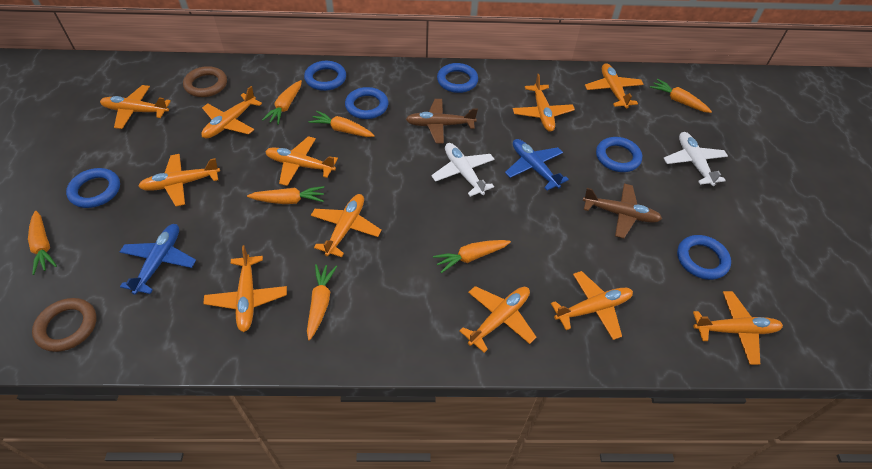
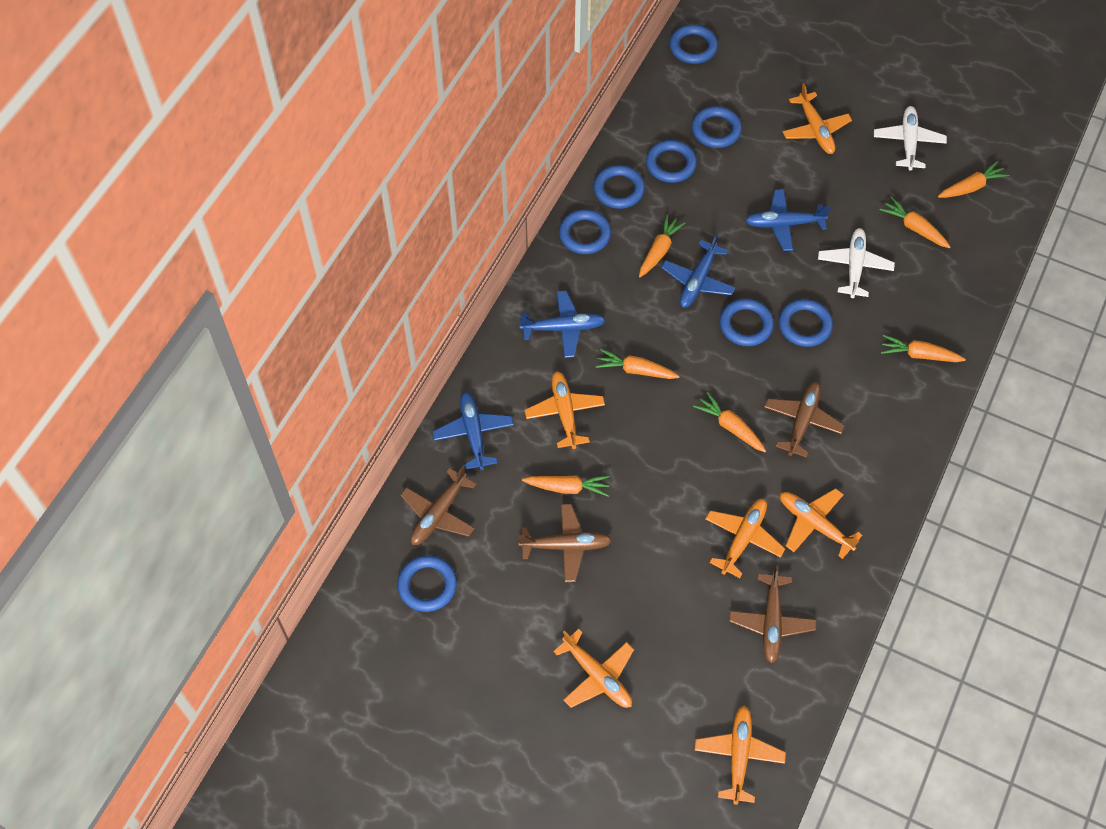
blue plane: [120,224,196,295] [505,139,569,191] = 2 -> [432,392,514,470] [519,291,606,358] [661,233,735,308] [745,189,830,251] = 4
blue ring: [66,168,120,208] [304,61,346,91] [345,87,388,119] [437,63,478,93] [596,137,642,172] [677,235,731,280] = 6 -> [397,555,457,612] [559,209,611,254] [594,165,645,209] [646,140,697,183] [669,25,718,64] [692,106,742,148] [720,299,774,346] [779,299,833,347] = 8
brown plane: [406,99,478,143] [583,184,662,238] = 2 -> [400,466,477,545] [518,504,612,582] [729,565,816,663] [764,382,844,458] = 4
brown ring: [32,298,97,352] [183,66,227,97] = 2 -> none = 0
orange plane: [100,85,171,129] [138,154,220,207] [201,86,262,138] [203,245,287,332] [265,136,338,186] [311,194,382,257] [460,286,536,353] [513,74,575,132] [551,271,633,340] [585,63,644,109] [693,291,783,365] = 11 -> [525,371,605,449] [553,629,634,708] [695,705,786,805] [705,499,785,578] [780,488,862,559] [782,83,852,154] = 6

